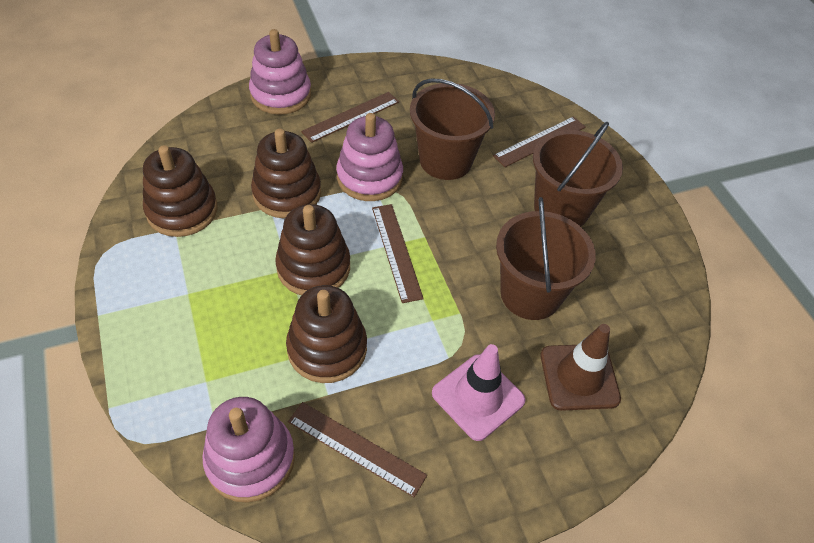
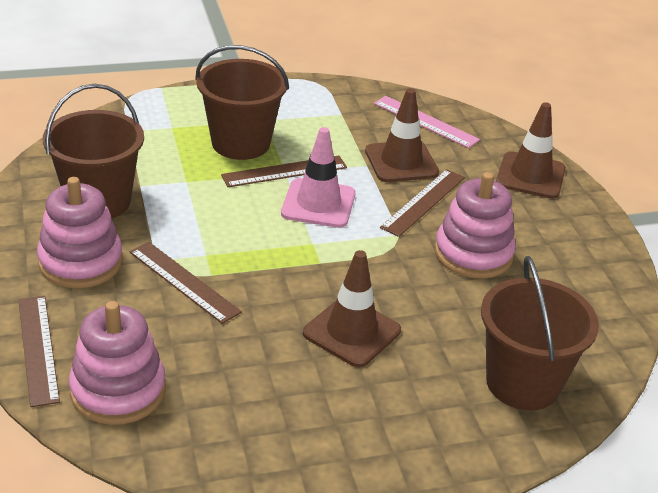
brown stacking toy: [143,145,218,237] [251,129,321,218] [275,204,350,295] [286,285,367,383] = 4 -> none = 0
brown traffic cone: [540,324,621,411] = 1 -> [303,250,401,367] [365,88,439,182] [496,102,566,199] = 3
pink ruler: none = 0 -> [374,96,480,148] = 1

